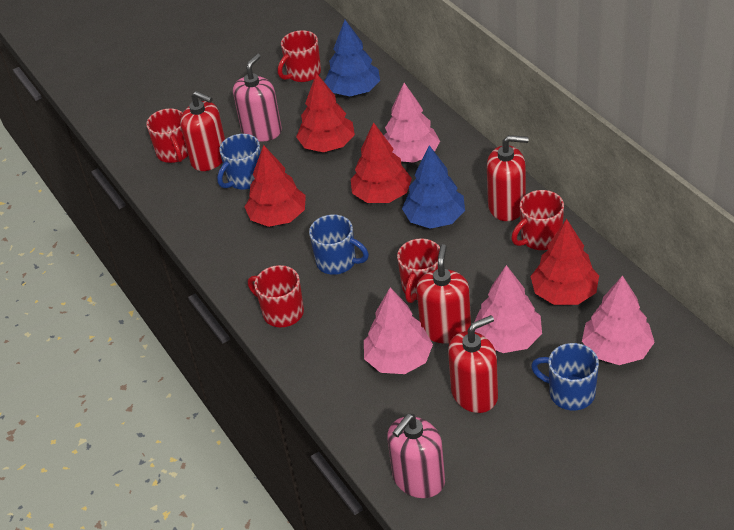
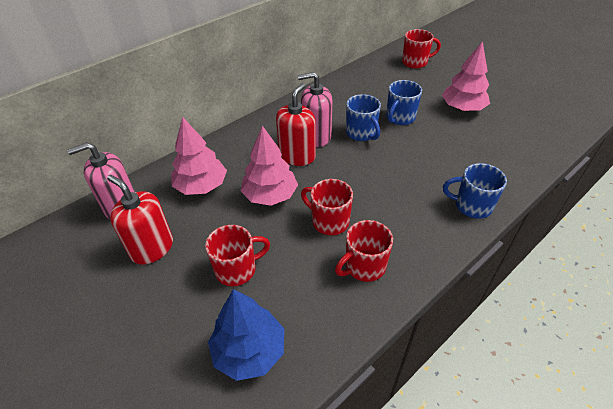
blue tree: [324,20,380,96] [402,145,465,229] = 2 -> [208,289,284,381] = 1
pink tree: [364,287,433,374] [384,83,440,163] [474,265,542,353] [582,275,655,365] = 4 -> [171,117,227,195] [241,126,298,206] [442,41,490,111] = 3
red mug: [146,108,188,163] [248,265,304,327] [278,30,321,82] [397,238,440,303] [511,190,564,250] = 5 -> [205,225,270,286] [301,179,353,235] [335,220,393,282] [402,29,441,69] = 4
red soap dispenser: [180,91,225,171] [417,244,471,343] [448,315,498,413] [487,135,529,221] = 4 -> [107,175,173,264] [276,83,316,166] = 2
red tree: [244,145,306,227] [296,73,355,152] [351,122,412,203] [530,219,599,305] = 4 -> none = 0

